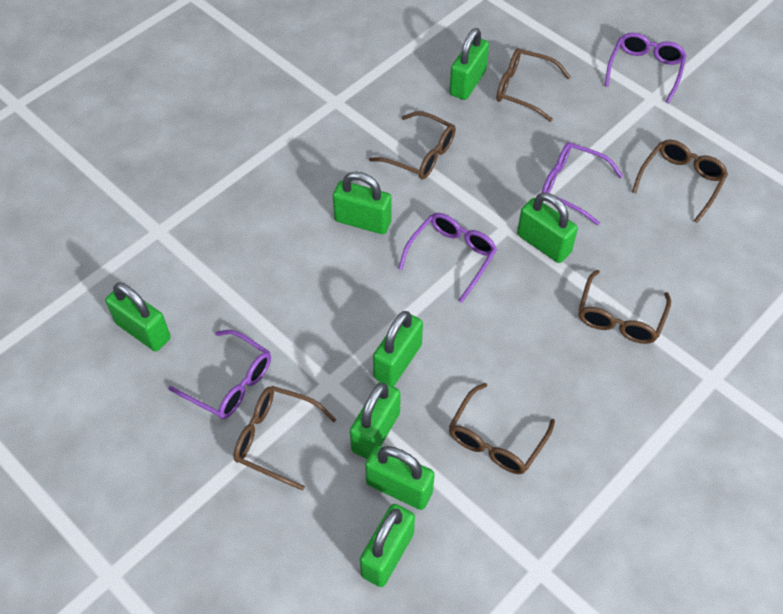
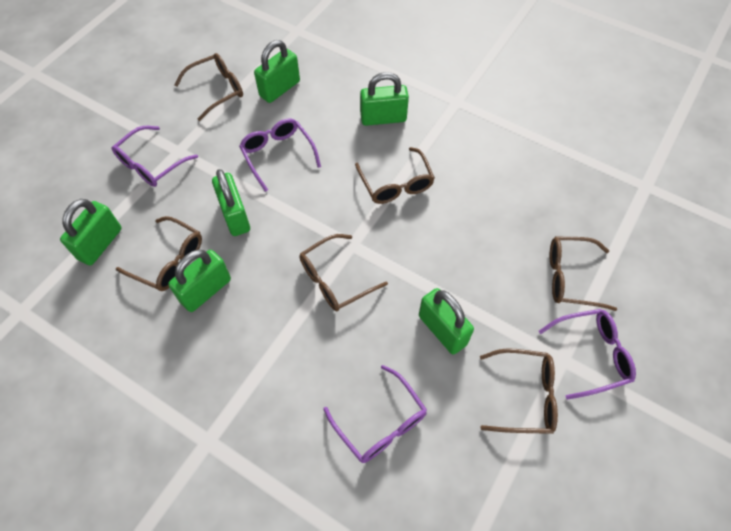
green padlock: [105,282,171,352] [333,172,392,234] [350,382,401,459] [360,504,415,587] [365,445,435,510] [373,311,423,386] [449,28,489,100] [517,193,578,263] = 8 -> [60,199,122,265] [168,250,231,312] [212,169,250,236] [254,40,300,103] [360,72,409,126] [419,288,474,355] = 6

